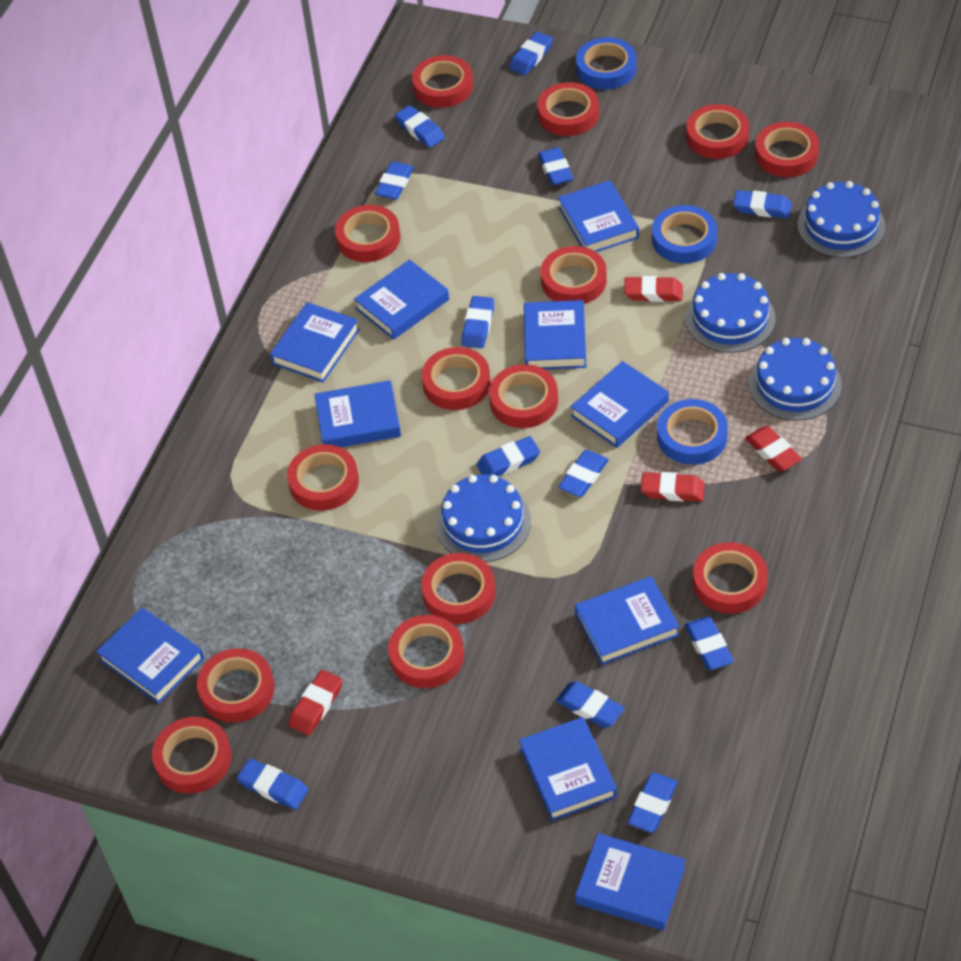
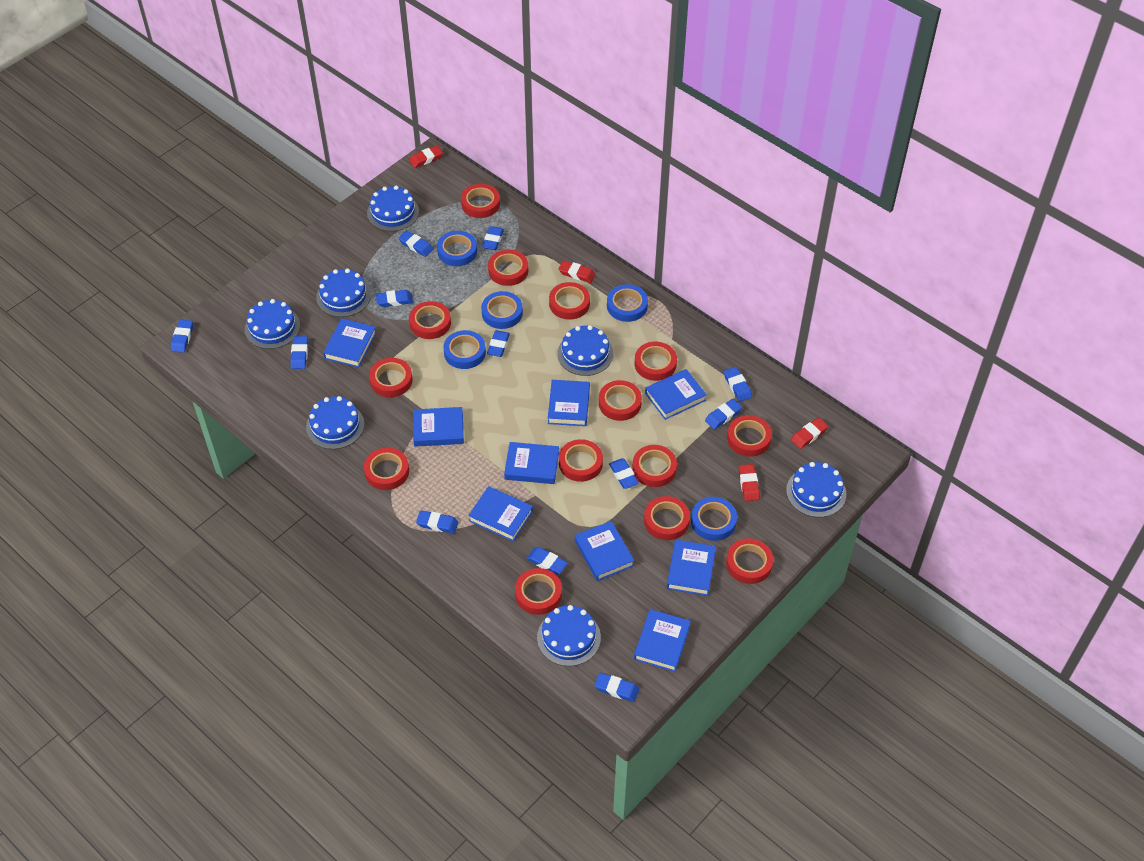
blue book: [96,607,204,704] [270,302,360,382] [314,380,401,447] [354,259,449,340] [519,717,617,821] [524,300,586,370] [558,180,639,252] [571,361,669,448] [575,576,680,665] [575,833,685,931] = 10 -> [323,318,377,368] [413,407,464,446] [468,486,533,542] [504,442,559,484] [548,380,590,426] [575,521,634,581] [634,609,691,672] [645,369,707,420] [667,540,716,596] = 9
blue cake: [436,475,531,562] [685,273,776,353] [749,338,842,421] [797,181,885,258] = 4 -> [245,299,300,349] [306,396,364,449] [316,269,371,317] [367,186,419,231] [537,605,601,666] [557,325,613,376] [786,462,846,517] = 7
blue tape: [576,37,637,90] [652,205,717,264] [657,399,728,465] = 3 -> [437,231,477,266] [443,330,486,369] [481,291,523,329] [607,284,648,322] [691,497,737,541] = 5

